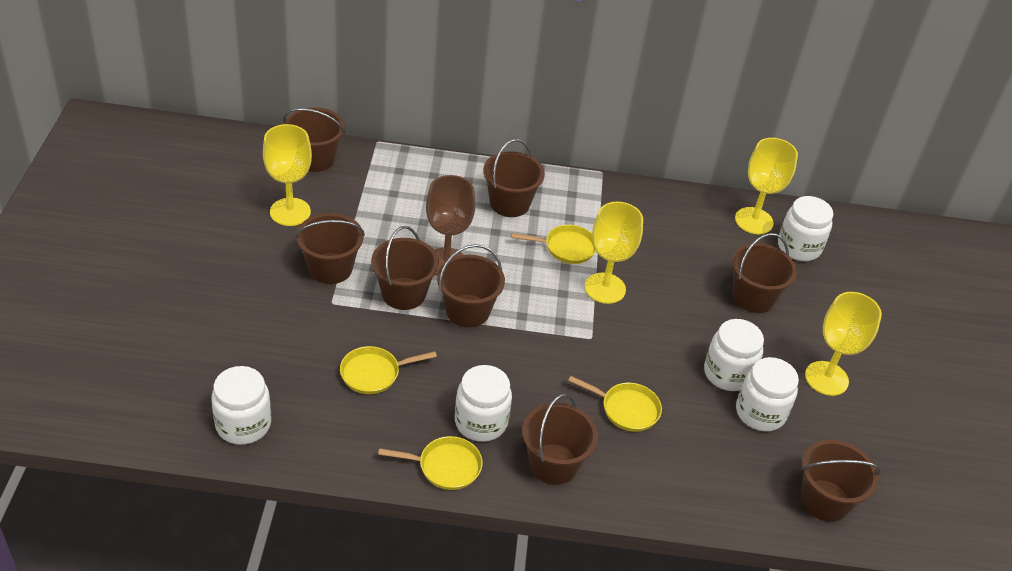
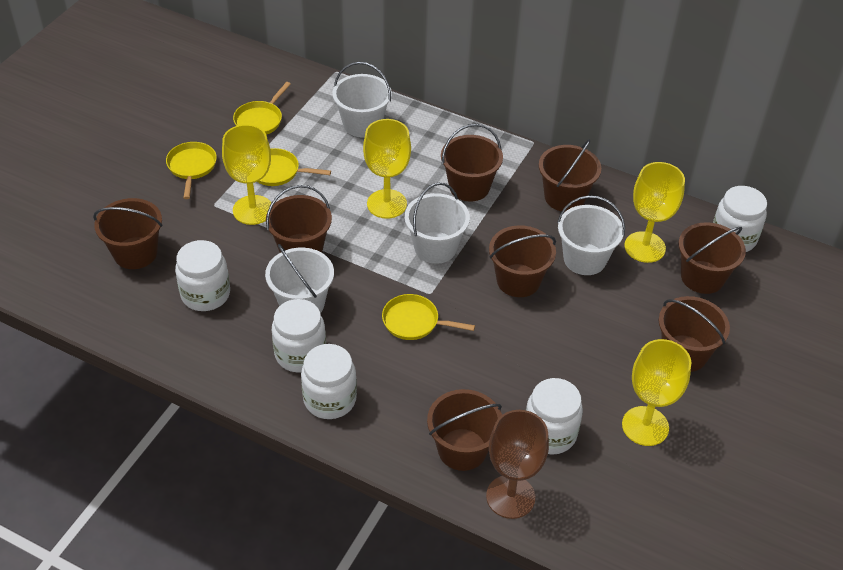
white bucket: none = 0 -> [265,244,334,313] [332,62,392,137] [405,182,470,264] [557,195,625,275] = 4

